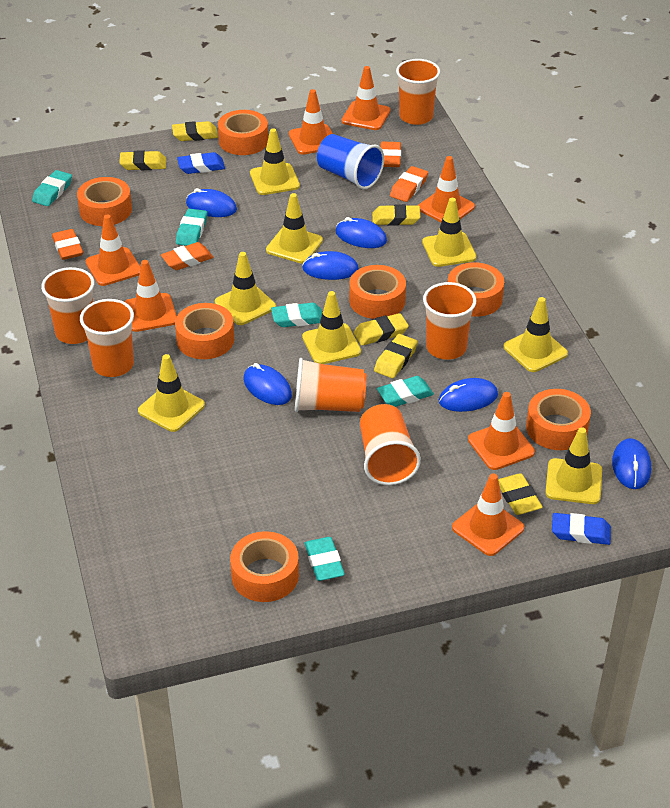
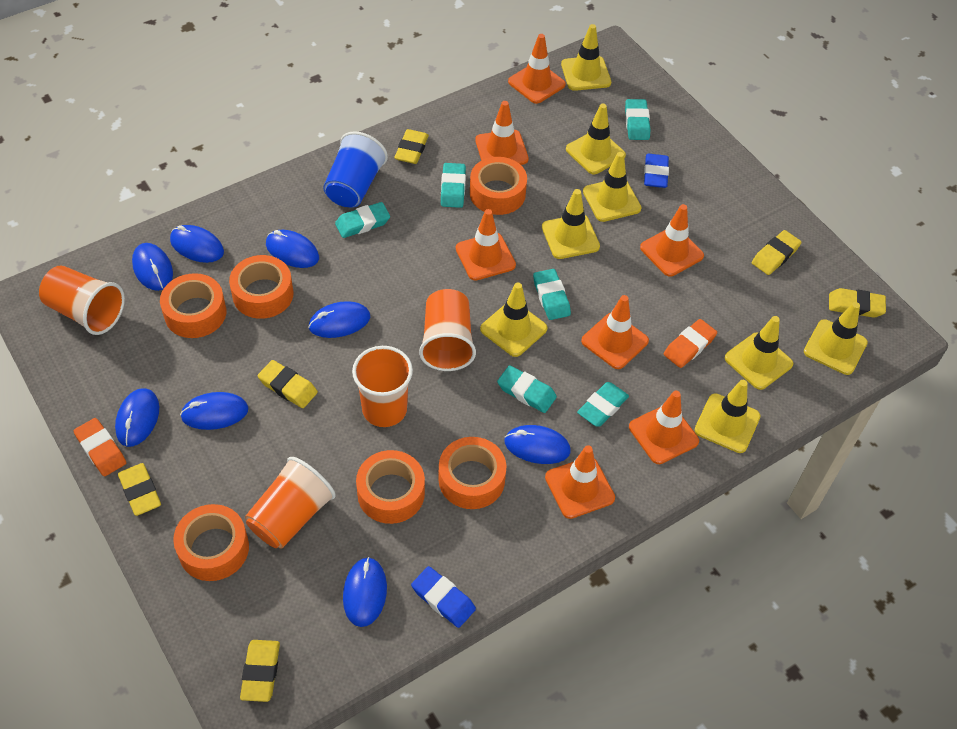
blue mouse: [186,188,237,217] [244,363,292,405] [302,251,359,280] [335,217,387,248] [439,378,498,412] [612,438,651,489] = 6 -> [115,388,159,447] [132,243,173,291] [170,225,224,263] [180,392,248,430] [266,230,319,268] [308,301,370,338] [343,557,387,627] [504,425,571,464] = 8
orange cup: [41,267,94,344] [80,299,134,377] [295,358,367,412] [360,404,421,485] [396,59,440,125] [423,282,476,360] = 6 -> [39,265,125,335] [245,457,336,549] [352,346,413,427] [419,289,476,371] = 4
orange eraser: [52,229,83,260] [161,242,214,270] [381,142,401,167] [390,166,428,202] = 4 -> [74,418,126,476] [664,319,717,368] = 2
orange tape: [77,177,132,226] [175,303,234,359] [218,110,268,155] [230,531,299,602] [349,265,406,319] [448,262,504,317] [526,389,591,450] = 7 -> [160,273,226,338] [173,504,249,581] [229,255,294,319] [356,450,425,524] [439,437,506,509] [470,157,527,215] = 6
turquoise eraser: [32,170,72,206] [176,209,207,246] [271,303,322,327] [304,537,345,581] [377,376,434,407] = 5 -> [335,202,390,238] [441,163,466,208] [497,365,557,413] [533,269,571,320] [577,382,629,427] [625,99,651,140] = 6

